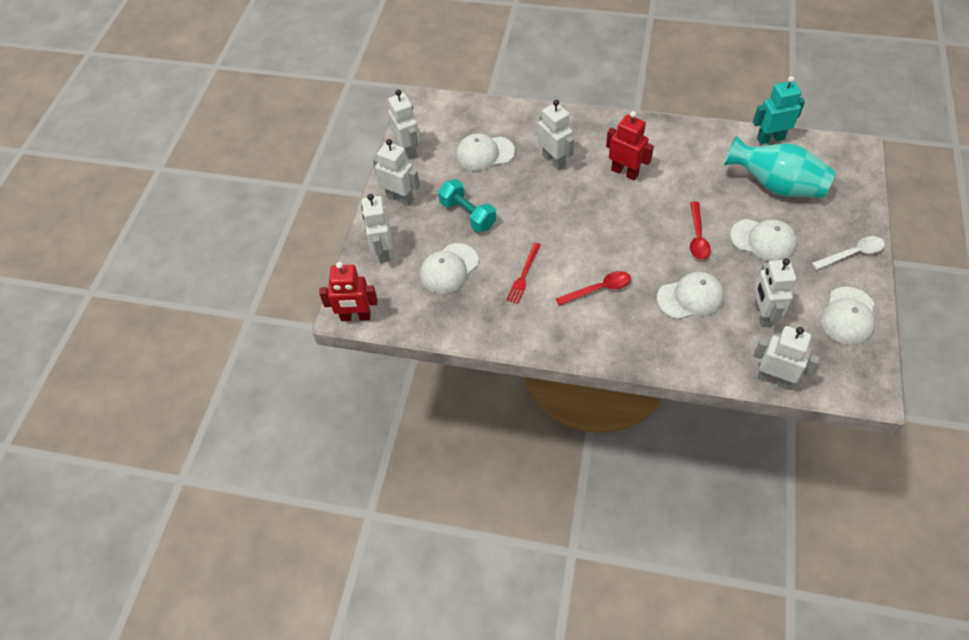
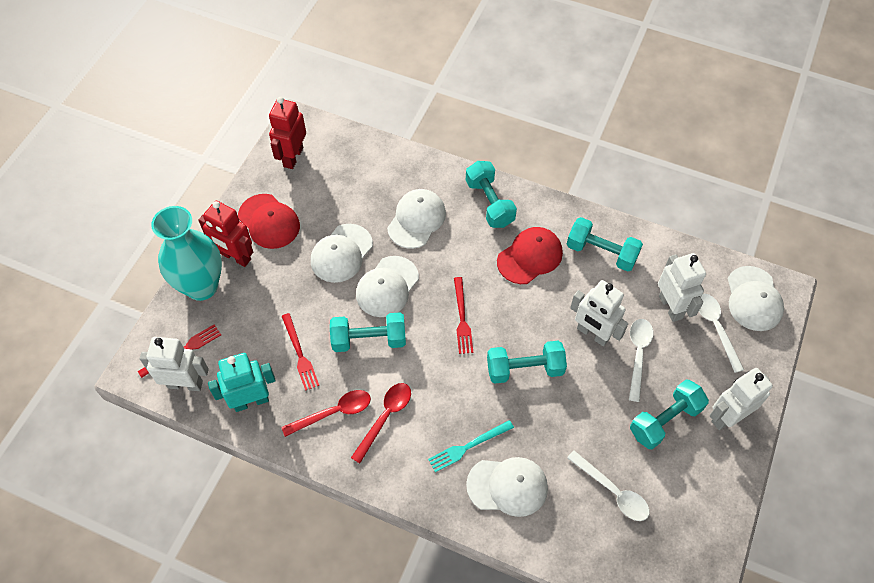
red cap: none = 0 -> [238,194,300,249] [497,227,563,284] = 2
red fork: [506,243,541,304] = 1 -> [138,324,221,378] [282,313,319,391] [454,277,473,354] = 3
turquoise dumbbell: [438,179,496,232] = 1 -> [330,312,406,352] [466,161,517,228] [487,341,567,384] [567,217,643,272] [630,379,709,449] = 5
turquoise fork: none = 0 -> [428,420,514,472] = 1
white robot: [361,194,392,263] [373,139,420,206] [388,90,420,160] [538,100,574,170] [753,326,820,389] [754,258,796,327] = 6 -> [140,337,209,391] [570,280,628,346] [658,253,706,322] [709,368,773,430] = 4
white spoon: [812,236,885,270] = 1 -> [567,450,650,521] [629,319,654,402] [699,294,744,373] = 3

